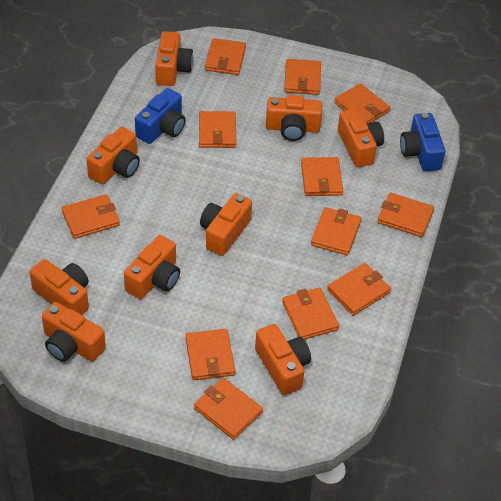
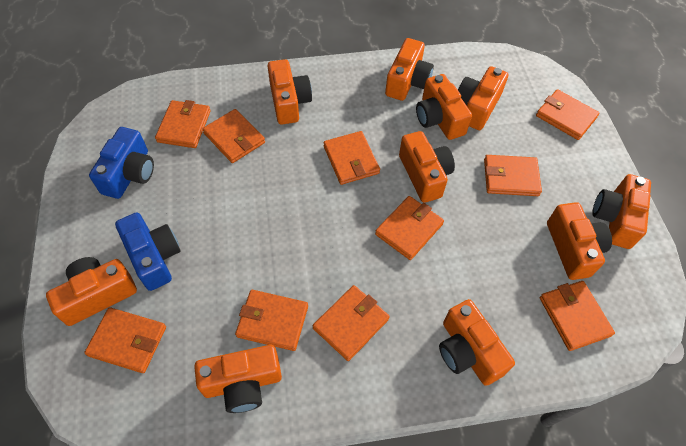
orange camera: [30,259,89,315] [42,302,106,362] [86,127,140,185] [124,235,180,299] [155,31,193,86] [200,193,252,256] [255,324,311,395] [266,95,322,141] [338,109,384,167] = 9 -> [46,257,137,326] [194,345,282,413] [268,59,312,125] [385,38,434,101] [399,131,455,203] [416,74,472,140] [439,299,515,386] [458,66,508,130] [547,202,612,280] [592,174,651,249] = 10
orange wallet: [62,194,120,239] [185,329,235,380] [194,378,263,440] [199,111,236,148] [205,38,246,75] [282,287,339,339] [284,59,321,95] [301,157,343,196] [311,207,361,256] [327,263,391,316] [335,83,390,124] [377,192,434,237] = 12 -> [84,307,166,373] [155,100,211,148] [202,109,265,163] [235,290,308,351] [313,285,390,361] [323,131,380,185] [375,196,444,260] [484,155,542,196] [536,89,600,140] [540,281,615,351] = 10

